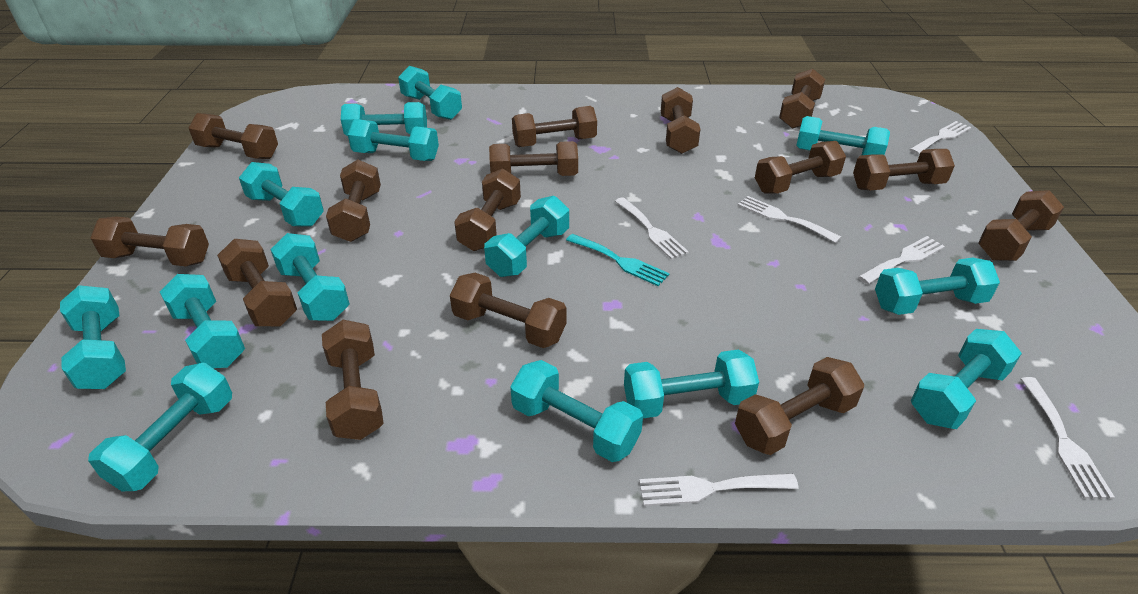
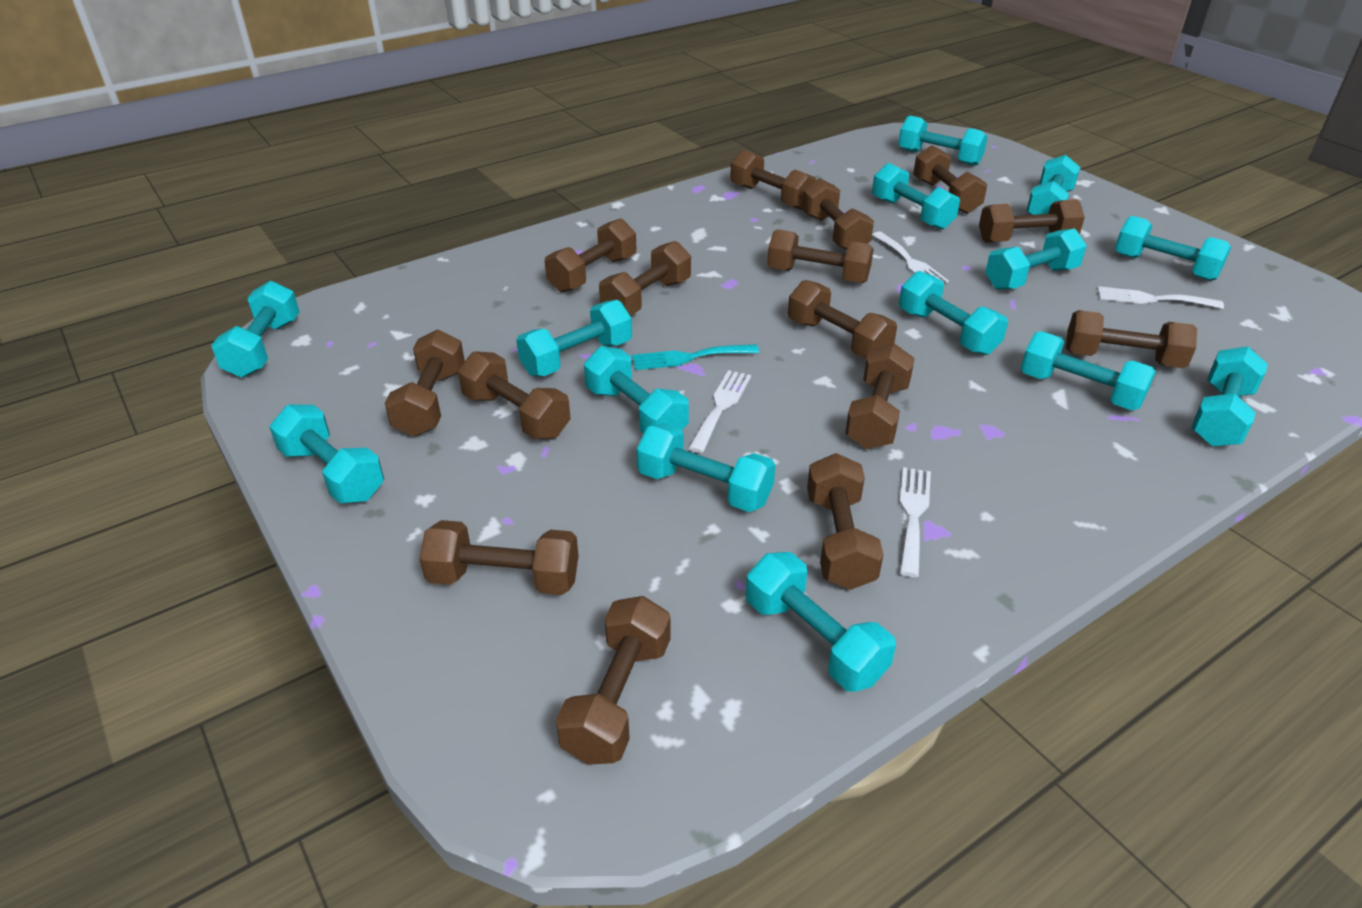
white fork: [615,197,689,260] [639,474,798,506] [738,196,841,243] [858,236,945,284] [909,121,971,154] [1021,377,1115,499] = 6 -> [688,370,751,453] [872,232,949,283] [899,467,931,577] [1098,286,1224,309] = 4

